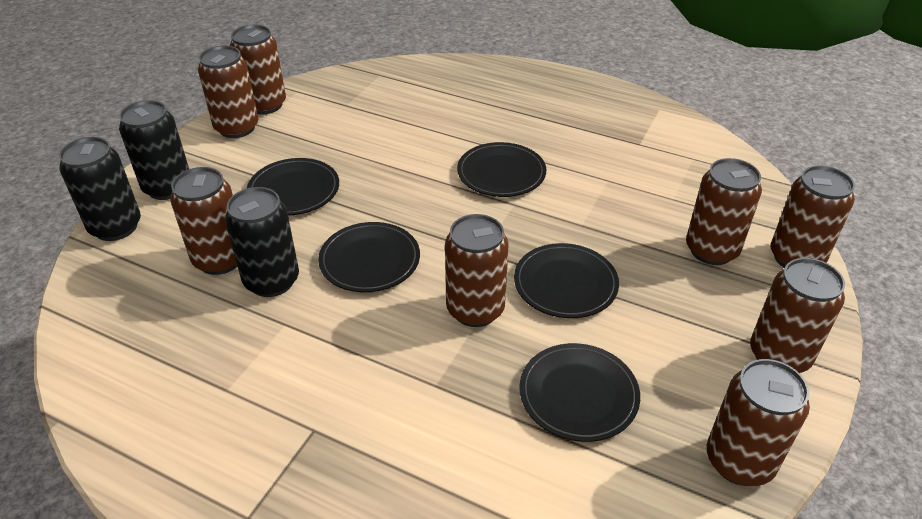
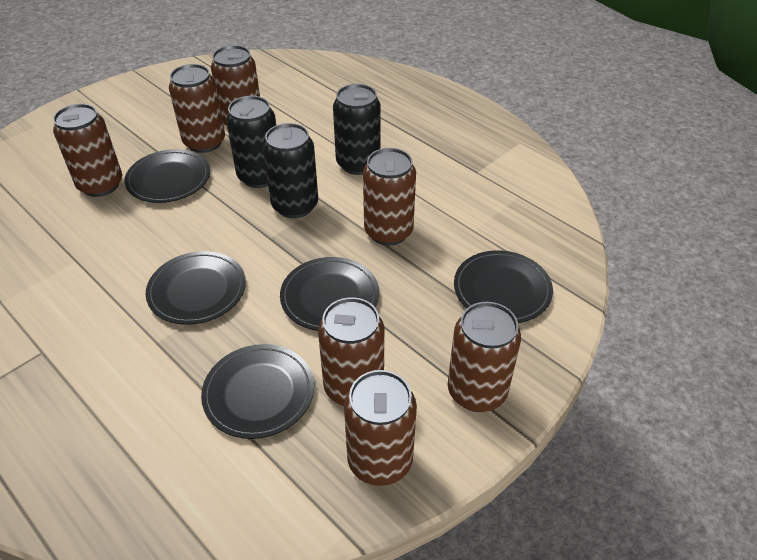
brown can: [170,167,237,275] [198,45,258,138] [230,25,286,114] [445,214,509,327] [686,158,762,265] [707,359,810,486] [750,258,845,373] [771,165,855,268] = 8 -> [53,104,122,197] [169,64,225,153] [211,45,260,126] [318,297,384,406] [344,370,417,486] [363,148,416,246] [448,302,521,412] = 7

